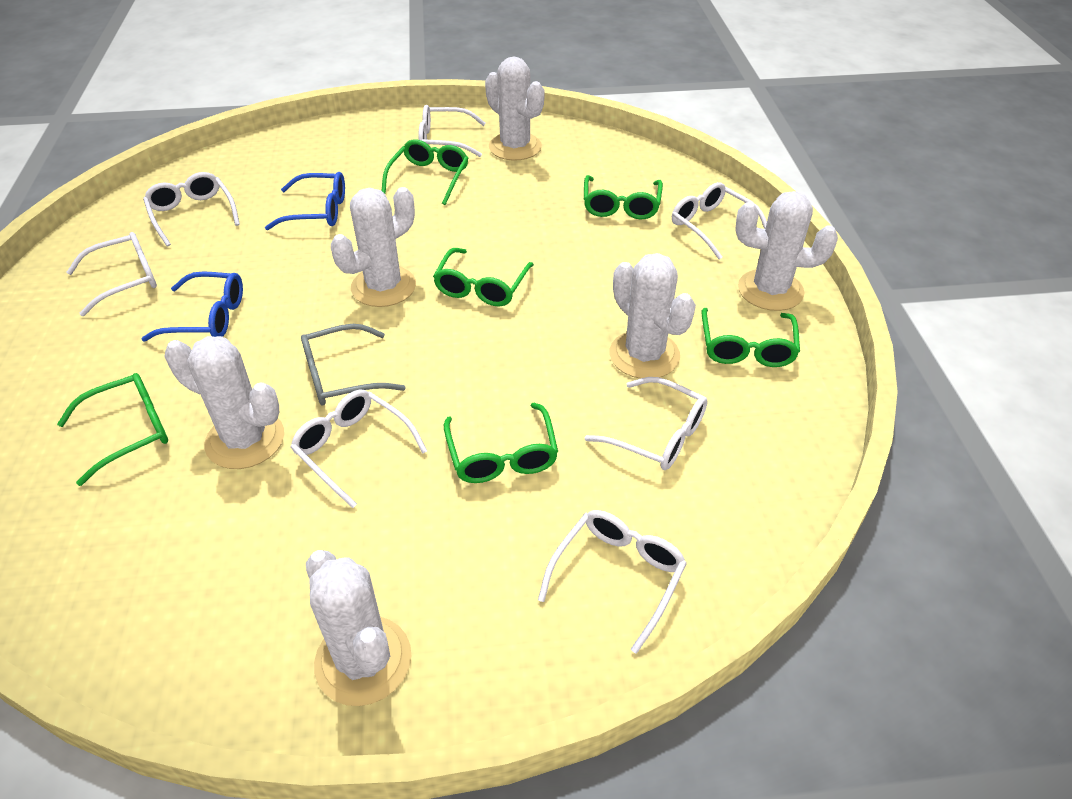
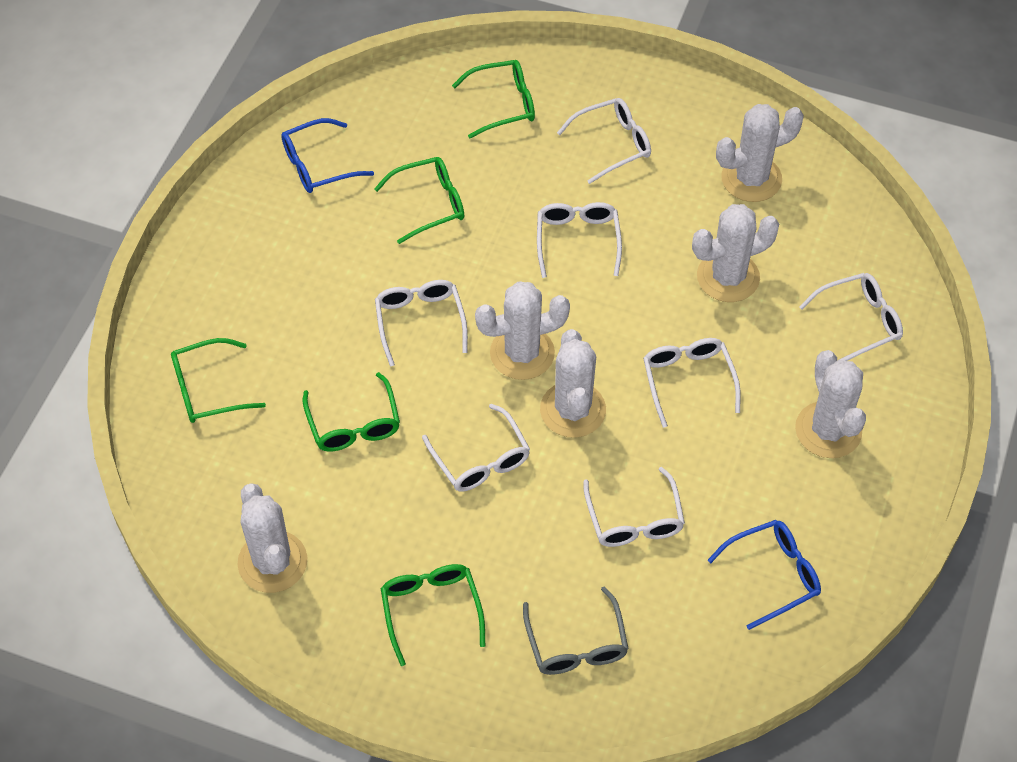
green glasses: [57,373,168,486] [382,139,468,205] [433,248,534,306] [444,403,558,483] [584,175,663,219] [702,308,800,367] = 6 -> [171,338,266,423] [302,372,400,452] [374,157,464,244] [381,564,485,666] [452,60,535,139] = 5

